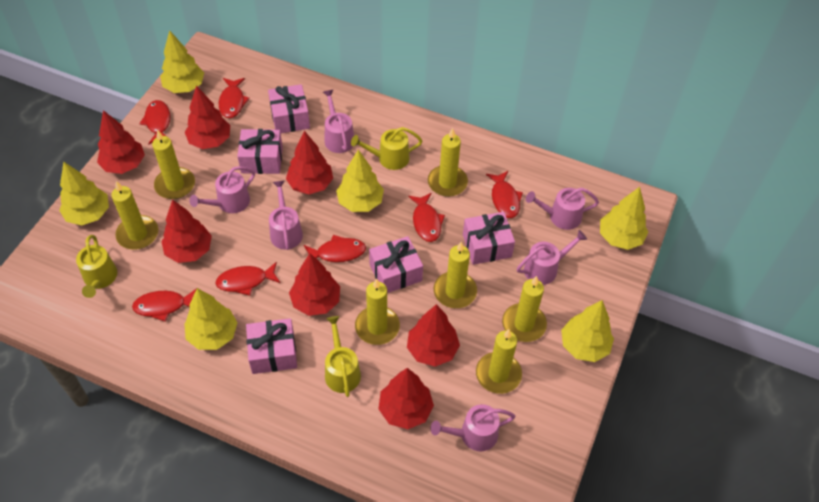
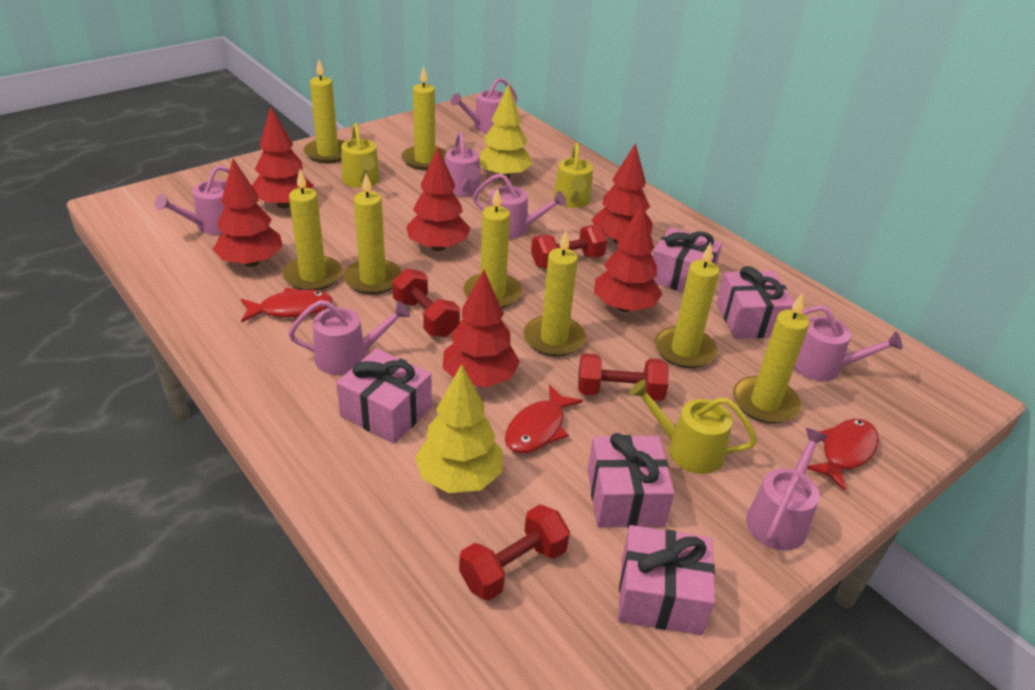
pink watering can: [190,166,255,213] [269,181,303,250] [323,90,354,153] [430,404,515,451] [517,230,587,285] [526,188,599,230] = 6 -> [155,165,230,235] [288,300,410,375] [445,132,481,197] [451,78,517,133] [473,173,566,239] [746,428,827,550] [794,305,903,381] = 7
red dumbbell: none = 0 -> [392,269,460,337] [459,504,570,601] [531,225,607,268] [578,353,669,401] = 4
red fish: [132,288,197,322] [140,100,170,145] [215,262,281,296] [219,78,250,118] [304,235,366,262] [408,193,445,242] [486,171,523,218] = 7 -> [241,288,333,322] [505,385,583,453] [807,419,879,490] = 3
red tree: [97,110,145,174] [161,199,212,263] [185,86,230,149] [286,131,333,194] [289,253,340,316] [378,368,434,429] [407,304,460,367] = 7 -> [213,159,283,267] [252,107,313,208] [406,147,470,251] [443,270,520,387] [592,143,653,244] [594,204,662,312] = 6
yellow candle: [111,181,158,250] [152,130,195,199] [355,279,400,345] [428,128,468,197] [434,242,477,308] [476,329,522,394] [502,276,547,342] = 7 -> [282,170,342,291] [304,60,345,163] [343,174,402,295] [401,66,446,170] [463,187,522,309] [524,231,586,357] [655,243,719,368] [733,293,809,424] = 8
yellow tree: [59,162,109,225] [160,30,204,93] [184,288,238,350] [336,150,384,212] [561,300,614,362] [600,187,648,250] = 6 -> [415,364,503,493] [480,83,532,179] = 2

